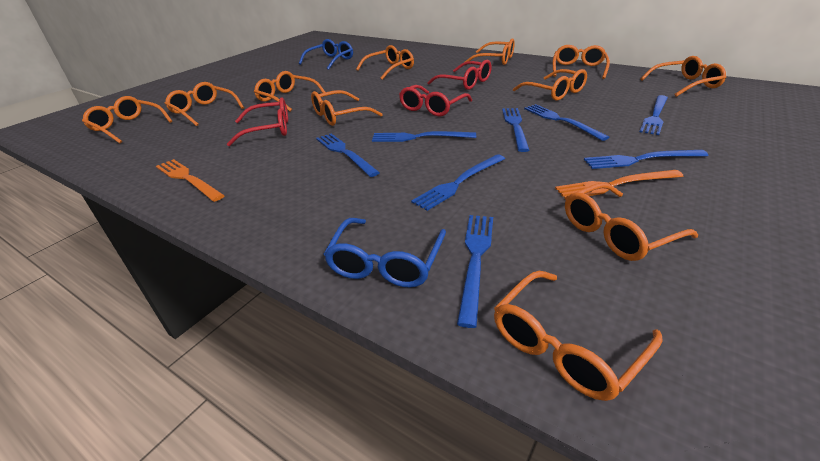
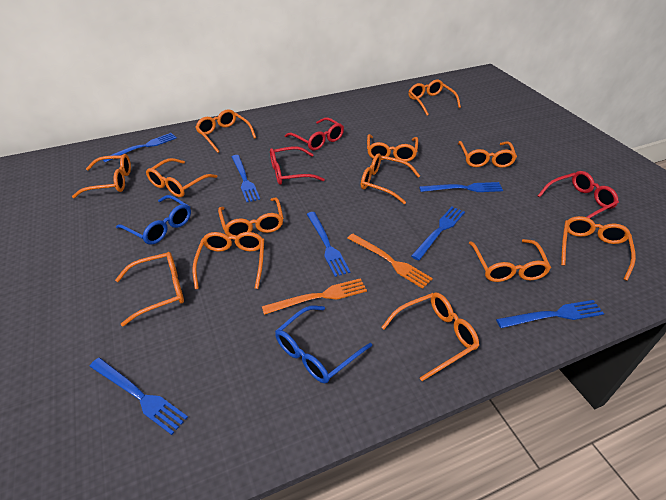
blue fork: [316,134,380,177] [372,131,476,142] [411,154,505,211] [457,215,493,328] [502,108,529,152] [524,104,609,141] [584,150,708,169] [639,95,668,135] = 8 -> [89,358,188,435] [103,133,177,162] [232,155,260,202] [307,212,350,277] [411,207,465,261] [419,182,503,192] [496,300,604,328] = 7
orange glasses: [82,96,172,143] [165,82,244,126] [254,71,325,112] [311,90,382,126] [356,45,414,80] [465,38,515,65] [494,271,663,401] [513,69,587,101] [553,45,610,79] [565,183,698,261] [640,56,726,97] = 11 -> [72,154,131,198] [115,252,184,327] [146,158,217,197] [192,232,264,289] [195,109,256,153] [218,197,283,236] [361,153,420,204] [367,134,418,162] [381,293,479,381] [408,80,461,116] [458,141,517,168] [469,239,551,282] [561,216,636,281] = 13

